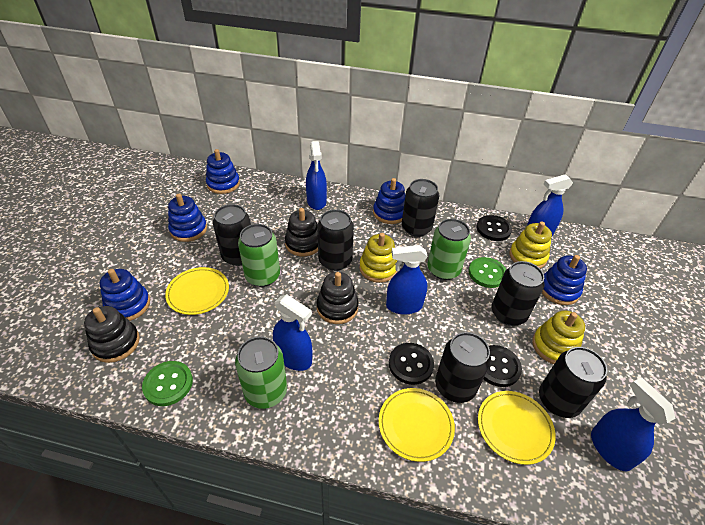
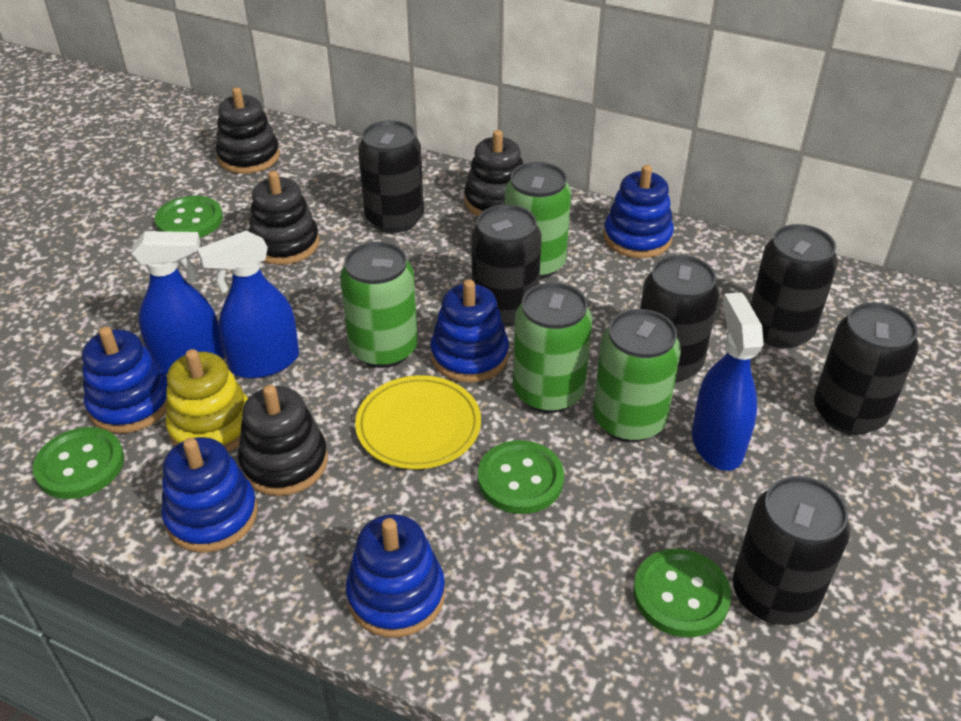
black button: [389,343,434,385] [477,215,512,241] [484,345,522,387] = 3 -> none = 0
black stacking toy: [84,306,140,363] [285,208,318,257] [317,272,359,324] = 3 -> [216,87,280,174] [238,385,328,496] [249,171,319,265] [464,130,523,217] = 4
blue spray bottle: [273,294,312,371] [306,141,327,210] [386,245,428,314] [527,174,573,236] [591,377,676,471] = 5 -> [132,231,225,374] [197,230,299,378] [692,293,764,471] = 3
green button: [142,361,193,406] [468,257,506,288] = 2 -> [33,427,124,499] [155,196,223,238] [478,440,564,514] [633,549,731,637] = 4
green can: [235,336,287,409] [238,224,280,287] [428,219,471,280] = 3 -> [340,242,418,368] [505,162,571,279] [513,282,593,413] [593,309,681,442] = 4
yellow plate: [165,267,229,315] [379,388,455,462] [478,391,556,465] = 3 -> [355,375,481,469] = 1
yellow stacking toy: [359,233,398,283] [509,222,552,269] [532,310,585,364] = 3 -> [166,349,248,452] = 1

